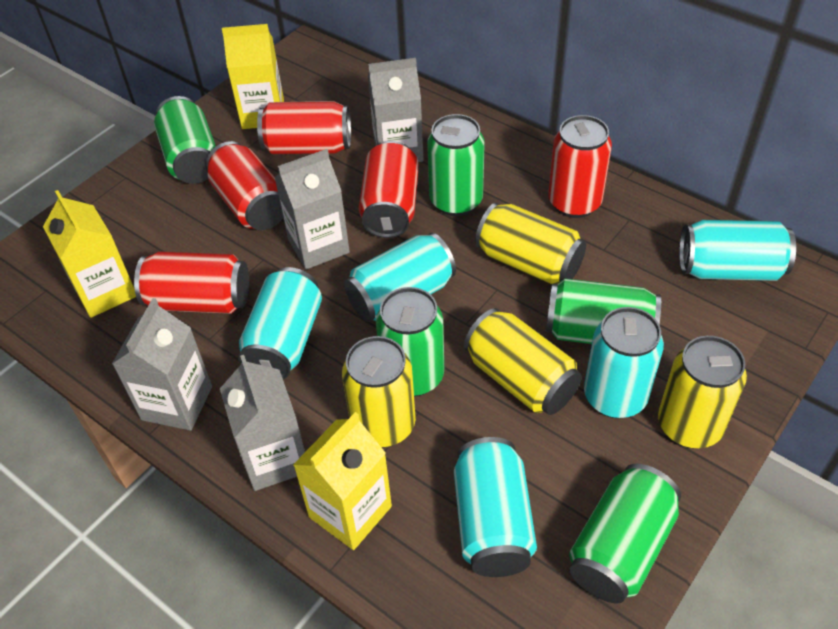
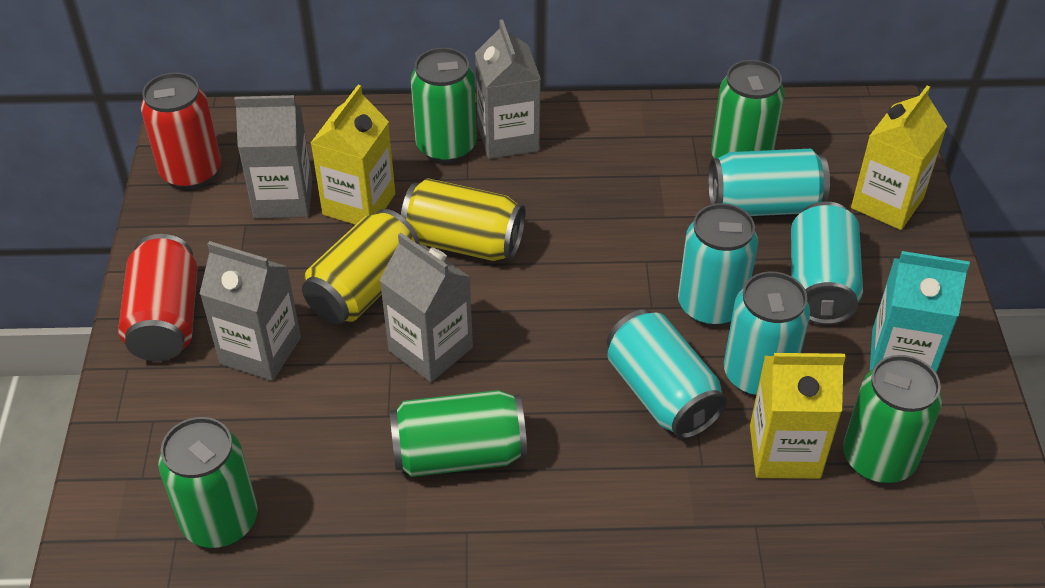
red can: [134,251,249,314] [205,141,283,230] [257,101,351,154] [359,141,419,238] [548,115,612,218] = 5 -> [118,234,197,361] [141,73,221,190] = 2
turquoise carton: none = 0 -> [870,251,970,373] = 1
yellow can: [342,336,416,447] [464,308,582,415] [475,203,586,285] [658,336,747,448] = 4 -> [302,209,420,324] [401,178,526,261] = 2

